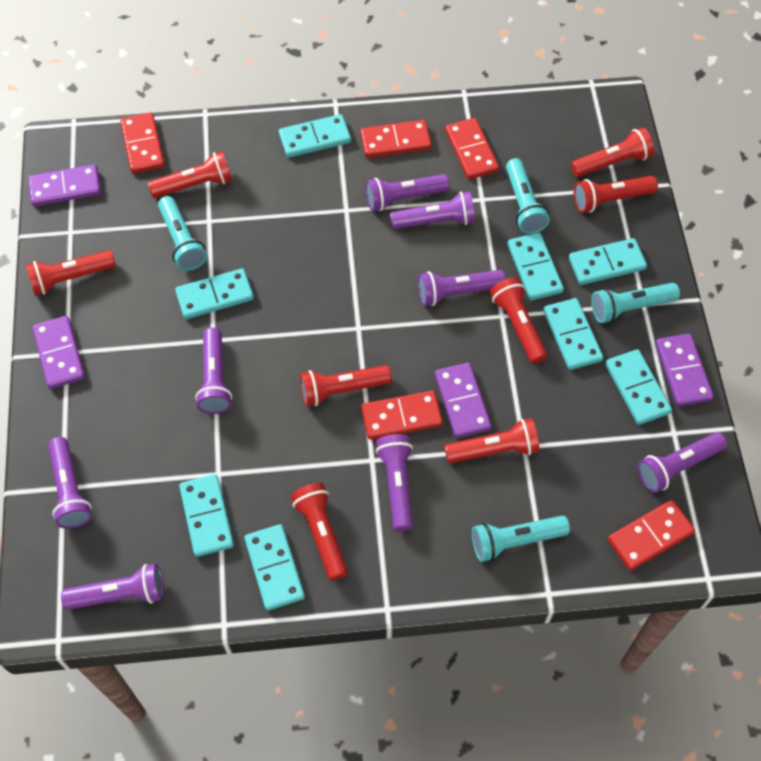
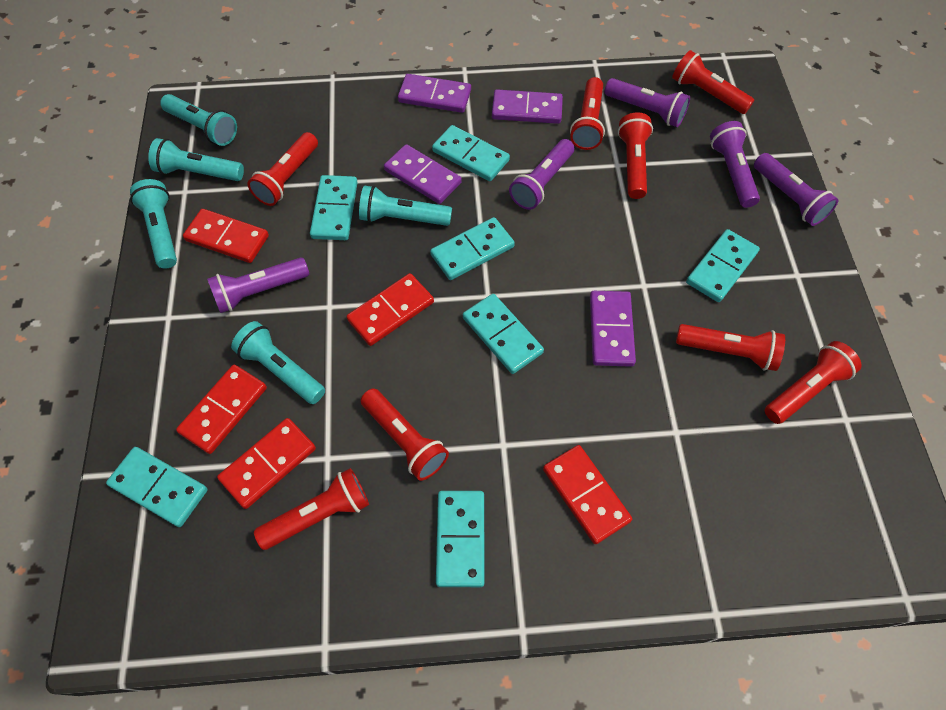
purple flashlight: [48,437,92,529] [61,564,164,610] [195,327,232,414] [365,174,449,211] [376,434,413,531] [390,192,475,229] [418,270,506,306] [637,432,727,493] = 8 -> [207,257,309,313] [509,139,574,210] [605,78,690,127] [710,121,760,208] [754,153,839,226] = 5
turquoise domino: [175,268,254,319] [179,474,234,557] [244,524,305,611] [279,114,351,158] [507,233,564,300] [543,298,603,370] [569,238,647,285] [605,349,672,425] = 8 -> [106,447,208,527] [310,175,358,240] [430,217,515,280] [432,125,510,181] [436,491,485,587] [463,294,544,374] [686,229,760,302] = 7
turquoise flashlight: [158,196,207,271] [472,516,570,562] [506,158,550,234] [591,283,680,323] = 4 -> [130,179,177,268] [148,138,244,181] [160,94,237,146] [231,321,325,404] [359,186,452,226] = 5

